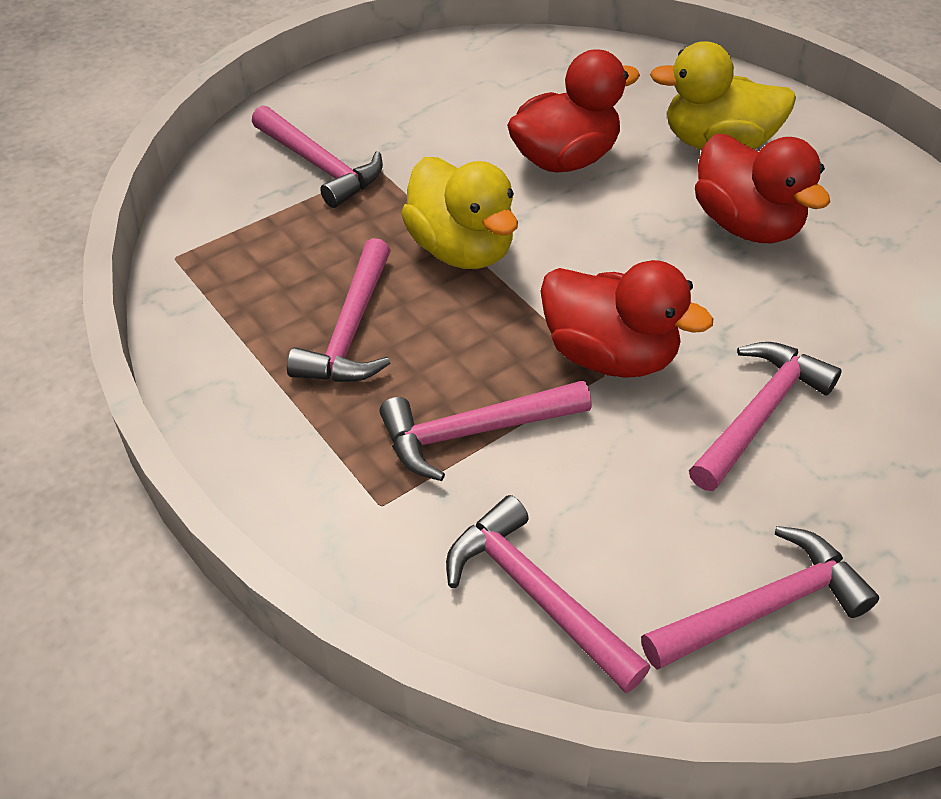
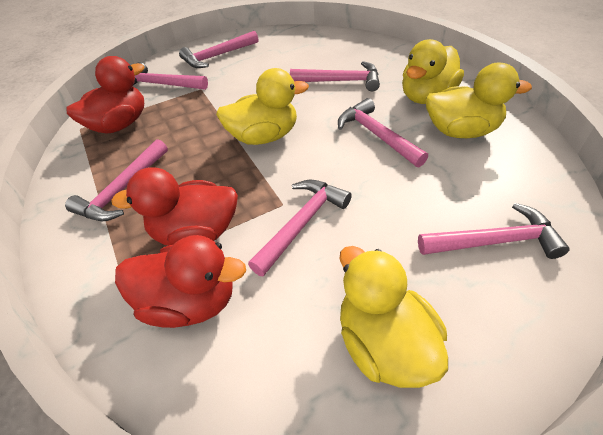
pink hammer: [252,105,383,208] [287,238,391,382] [379,381,592,481] [446,495,650,693] [641,526,879,670] [689,342,842,491] = 6 -> [65,139,168,221] [134,62,208,90] [179,31,259,68] [248,180,352,277] [290,61,380,91] [338,98,428,167] [418,203,569,259] = 7
yellow duck: [401,157,518,269] [650,41,796,150] = 2 -> [216,68,309,145] [339,246,448,388] [402,39,464,104] [426,63,532,138] = 4

